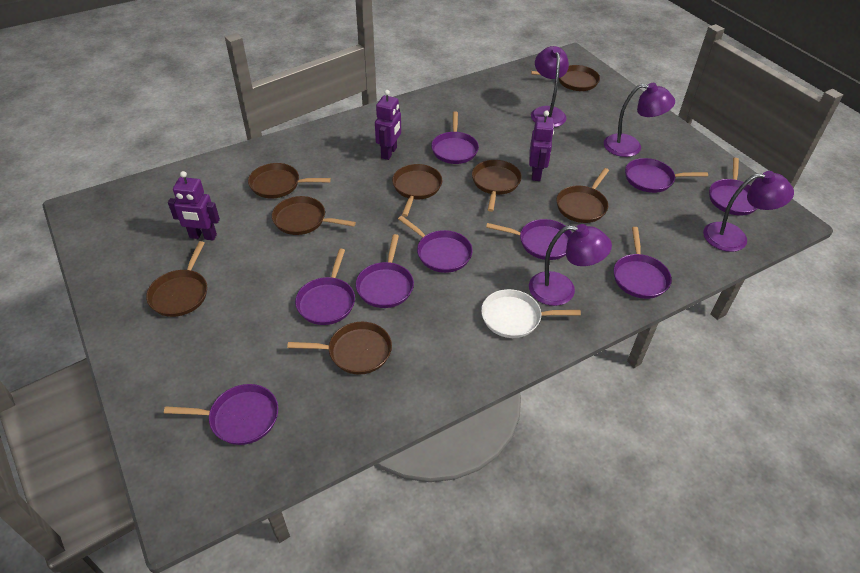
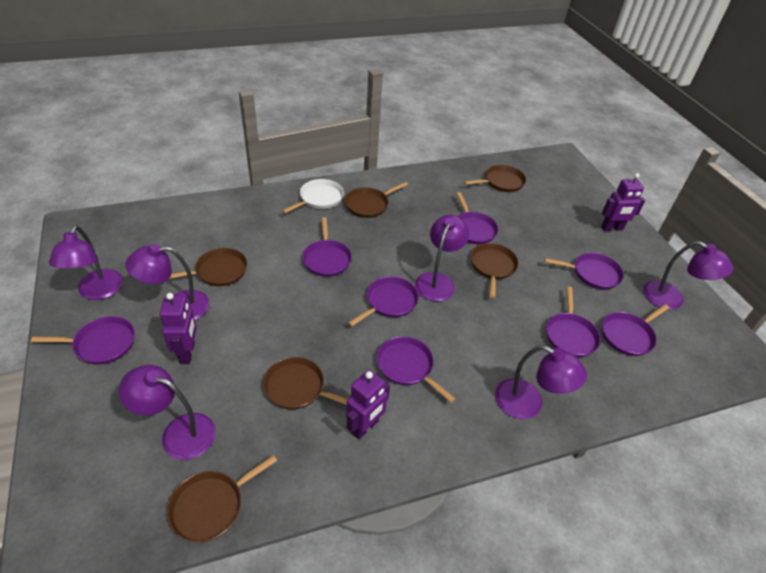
brown pan: [146,241,207,317] [248,163,331,198] [272,196,356,235] [287,322,392,375] [392,164,442,217] [472,160,522,212] [531,65,600,91] [556,168,609,223] = 8 -> [167,455,277,542] [169,248,247,286] [263,357,347,409] [345,182,408,218] [464,165,526,192] [470,243,519,298] = 6
purple lamp: [529,224,612,306] [531,46,569,127] [604,83,675,157] [703,171,794,252] = 4 -> [49,225,123,300] [119,365,216,460] [126,244,210,320] [415,215,469,302] [495,345,587,419] [643,241,733,310] = 6
purple pan: [164,384,278,445] [295,249,355,325] [356,234,414,308] [398,216,473,273] [431,111,479,164] [486,219,572,260] [614,227,672,299] [625,158,708,193] [709,158,757,216] = 9 -> [31,316,135,364] [302,217,352,277] [348,276,419,327] [376,336,456,403] [456,192,498,244] [544,253,624,290] [546,287,601,357] [602,304,669,356] = 8

